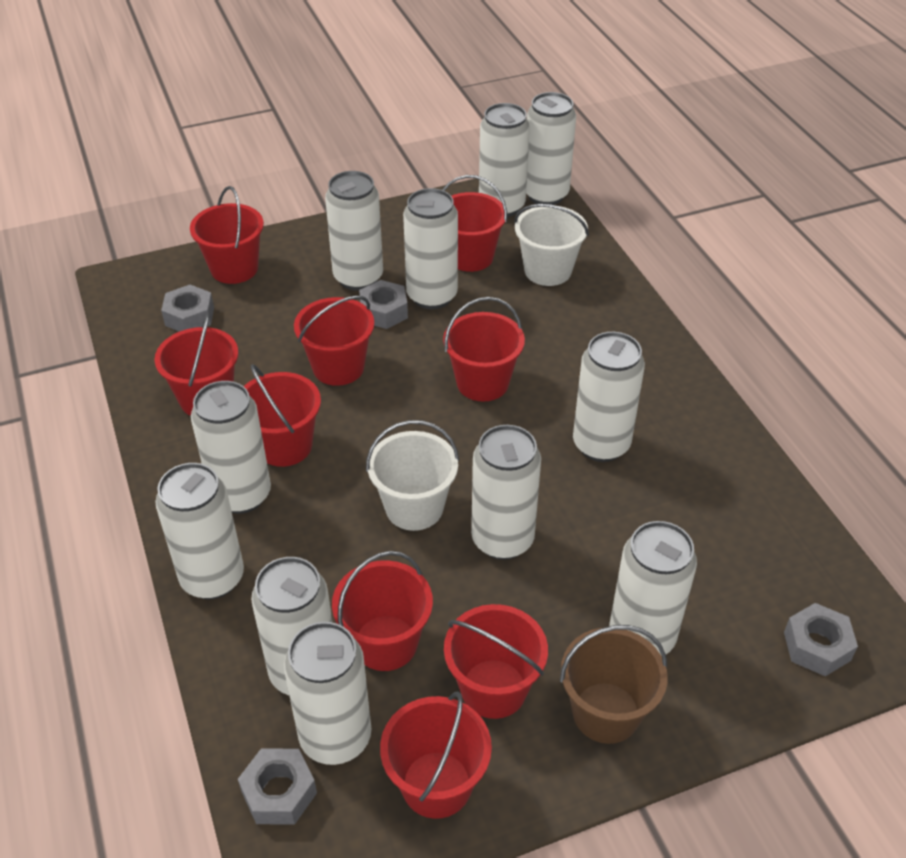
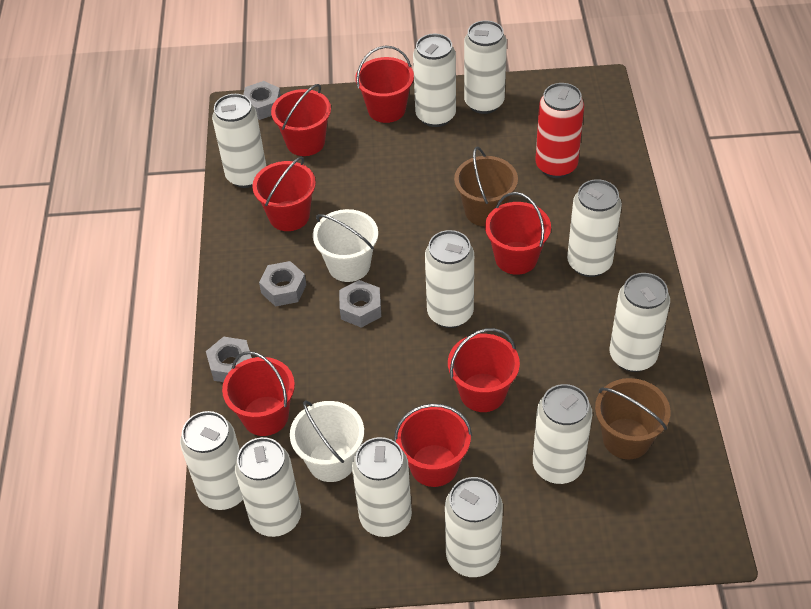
brown bucket: [560,625,668,744] = 1 -> [454,146,518,226] [595,378,670,459] = 2
red bucket: [154,313,238,416] [190,186,264,284] [244,364,321,467] [294,296,374,386] [332,551,433,671] [380,691,492,819] [442,175,507,272] [443,297,525,402] [444,604,548,719] = 9 -> [222,351,295,436] [252,156,316,231] [271,84,331,156] [355,46,414,123] [394,404,472,487] [448,328,520,412] [485,192,551,275] = 7
red can: none = 0 -> [536,83,584,178] = 1

